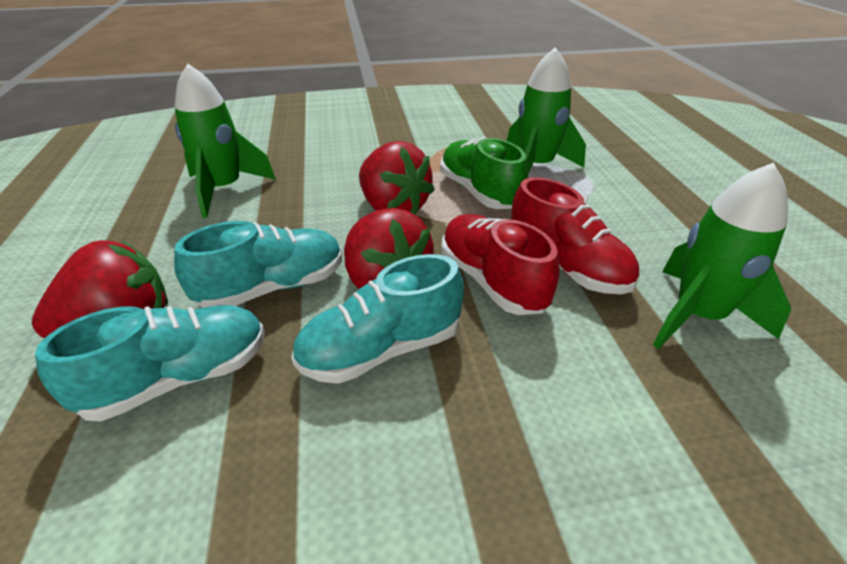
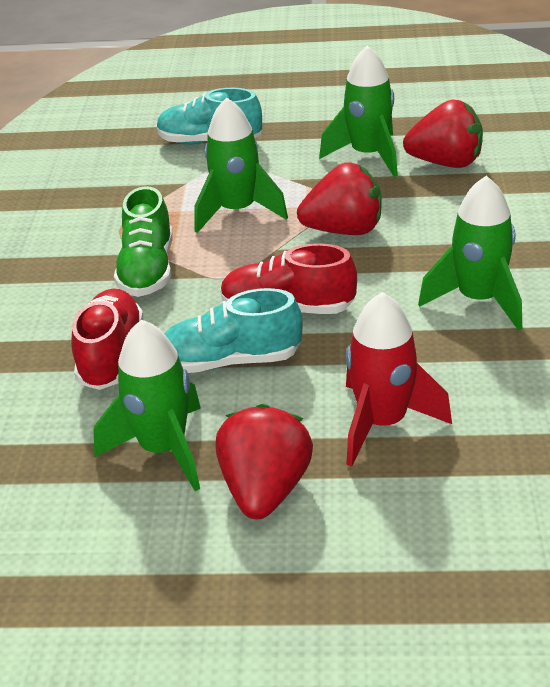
green rocket: [175,64,276,218] [507,47,586,173] [653,162,791,349] = 3 -> [93,319,201,491] [194,98,288,233] [319,45,398,177] [418,176,522,331] = 4
red rocket: none = 0 -> [346,292,452,467] = 1
turquoise shoe: [35,305,265,422] [174,221,342,308] [291,254,464,384] = 3 -> [157,88,262,144] [164,288,303,373] = 2

